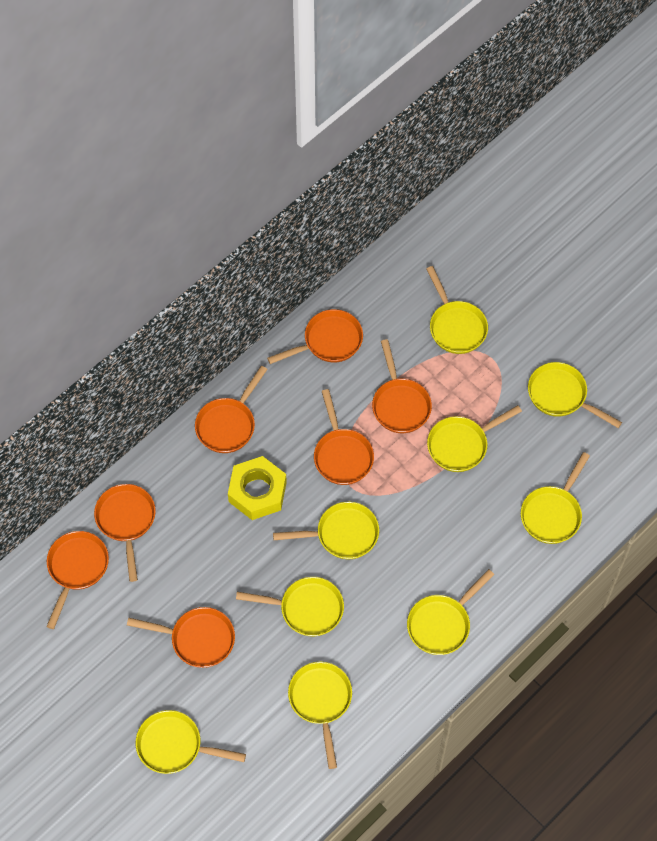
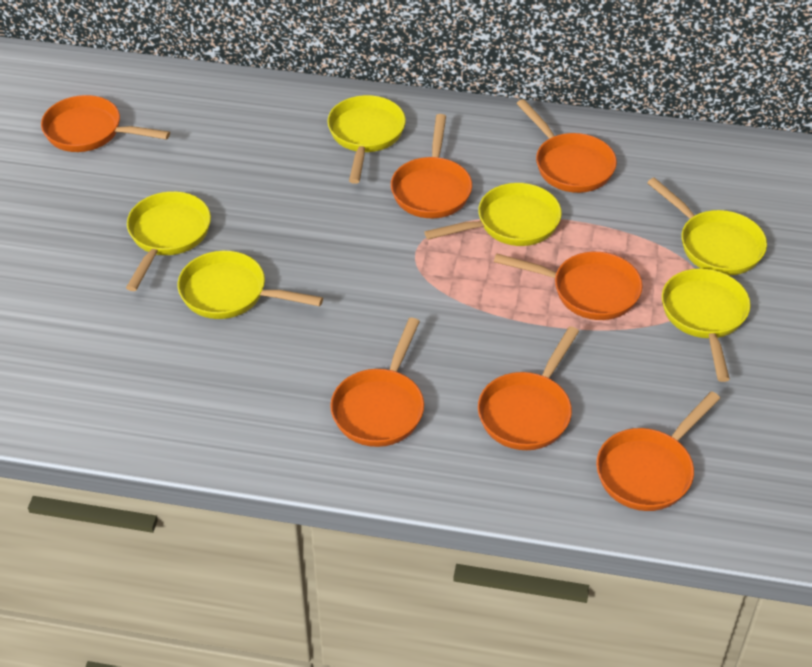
yellow nut: [228,456,287,520] = 1 -> none = 0
yellow pan: [136,710,246,774] [236,577,344,636] [273,502,379,559] [288,662,352,769] [407,569,495,655] [426,266,488,354] [427,405,522,472] [521,452,590,544] [528,362,622,428] = 9 -> [126,191,211,291] [177,251,323,319] [327,95,406,184] [424,183,562,246] [647,178,767,275] [662,268,751,382] = 6

